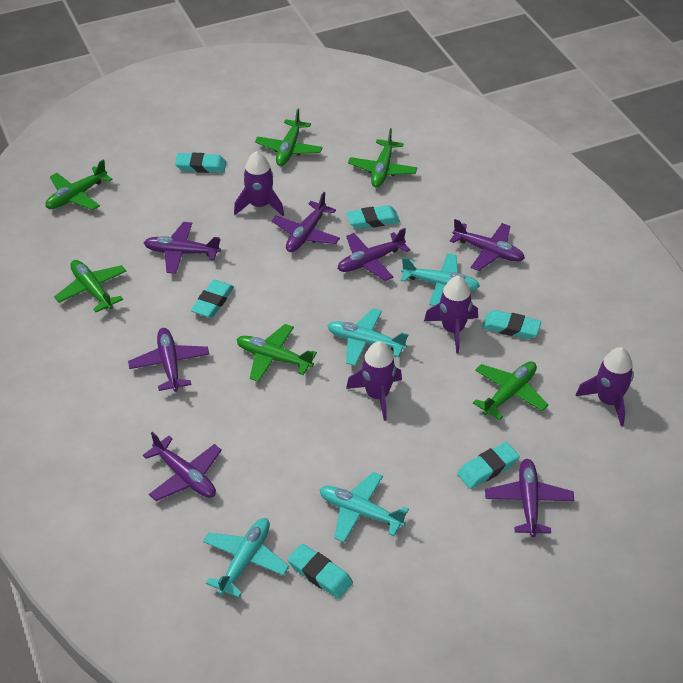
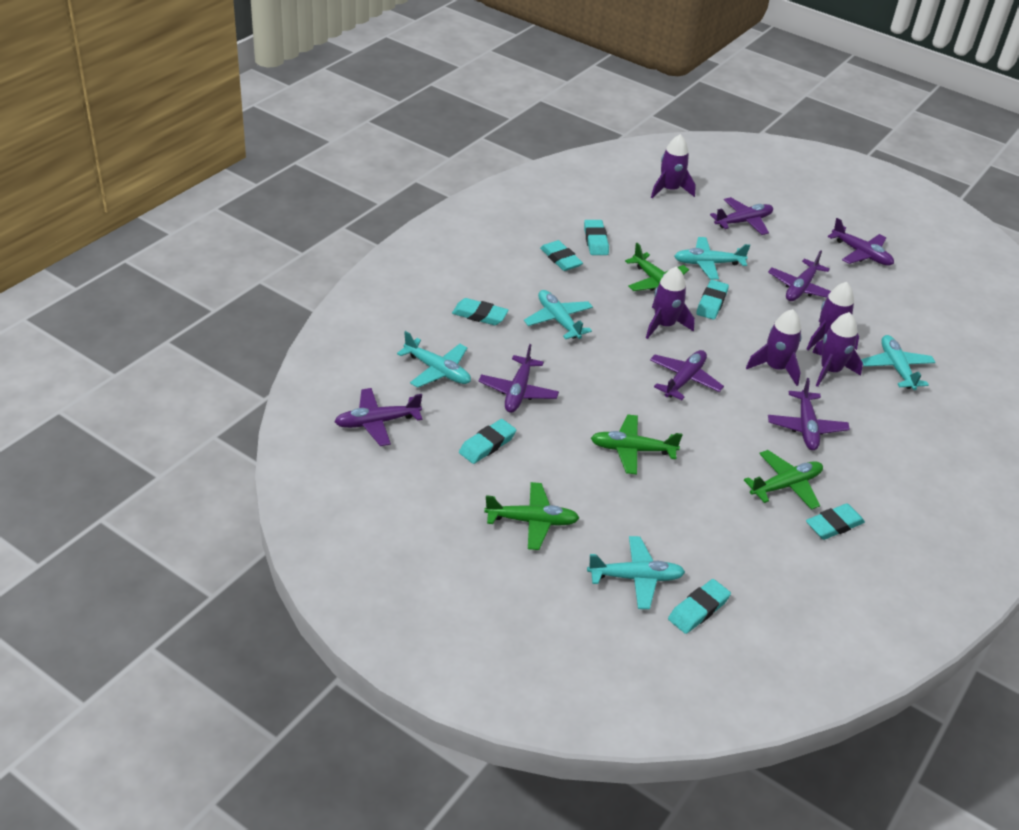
green plane: [45,159,113,210] [54,260,126,312] [236,324,317,382] [255,109,323,166] [348,128,417,188] [473,361,548,420] = 6 -> [484,482,579,550] [591,415,683,475] [625,243,689,291] [744,450,823,510] = 4
purple rocket: [234,151,284,216] [346,341,402,421] [424,276,478,353] [576,347,634,426] = 4 -> [646,266,695,339] [651,134,696,198] [746,309,802,386] [807,282,859,350] [812,312,863,387] = 5
turquoise eraser: [175,153,226,173] [191,280,234,318] [287,544,353,599] [346,205,400,229] [457,442,520,489] [482,310,541,339] = 6 -> [452,298,509,325] [459,419,516,464] [540,240,583,271] [584,220,609,255] [668,579,731,634] [696,280,729,320] [806,503,865,540] = 7
turquoise plane: [203,518,289,598] [319,472,409,542] [327,308,409,366] [401,253,480,306] = 4 -> [397,331,471,388] [524,290,593,339] [587,536,685,609] [674,237,750,280] [861,335,936,390] = 5

